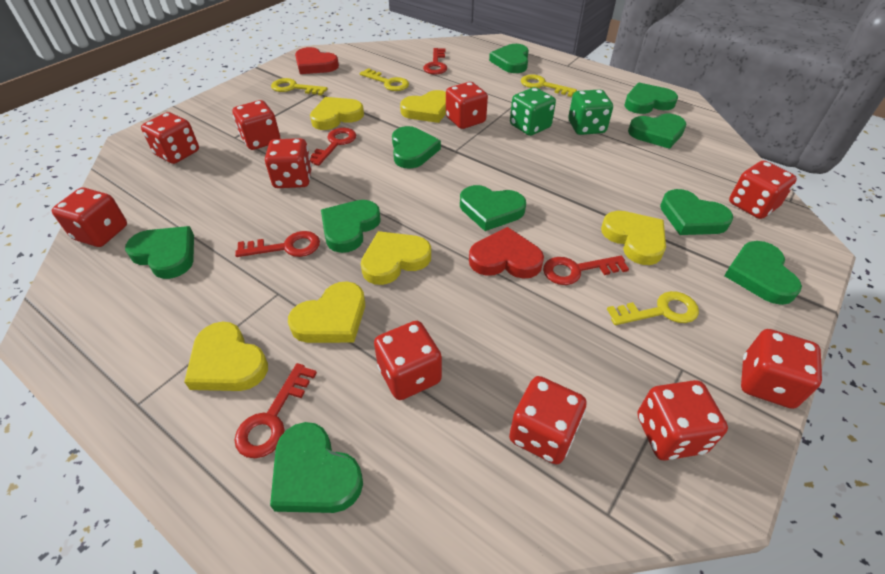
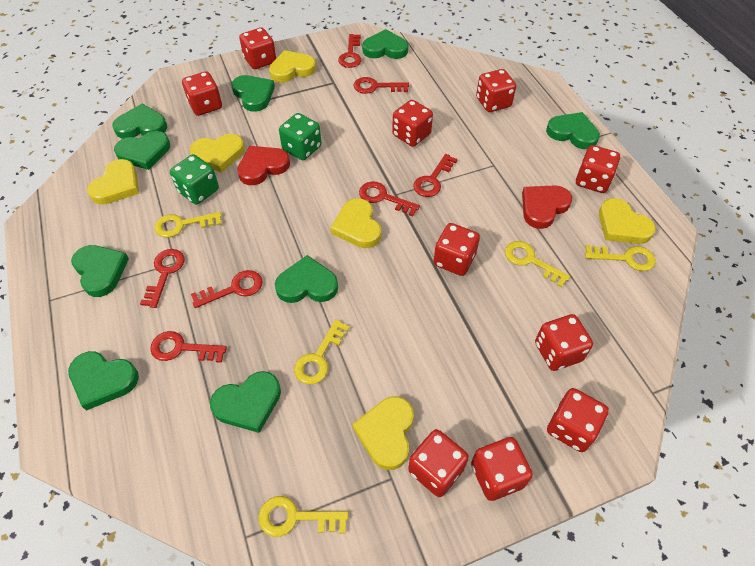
green heart: [125,226,194,279] [270,422,363,513] [321,200,381,253] [392,126,441,169] [460,185,526,231] [489,44,529,73] [624,83,678,114] [628,114,687,149] [660,189,733,235] [724,241,802,305] = 10 -> [68,351,139,411] [71,245,129,297] [112,104,167,139] [114,131,170,170] [210,371,281,433] [231,75,275,112] [275,255,338,303] [362,29,408,59] [546,112,600,149] = 9
red key: [234,363,317,458] [235,231,320,257] [310,128,356,166] [423,48,447,75] [543,256,629,285] = 5 -> [140,249,185,308] [150,331,227,363] [191,270,263,308] [338,34,362,68] [353,77,409,94] [359,181,420,216] [413,154,458,197] = 7
yellow key: [271,78,328,96] [360,68,409,91] [521,74,577,97] [607,291,699,325] = 4 -> [154,212,222,238] [259,496,348,537] [294,319,350,384] [505,241,570,287] [585,245,655,271] = 5

